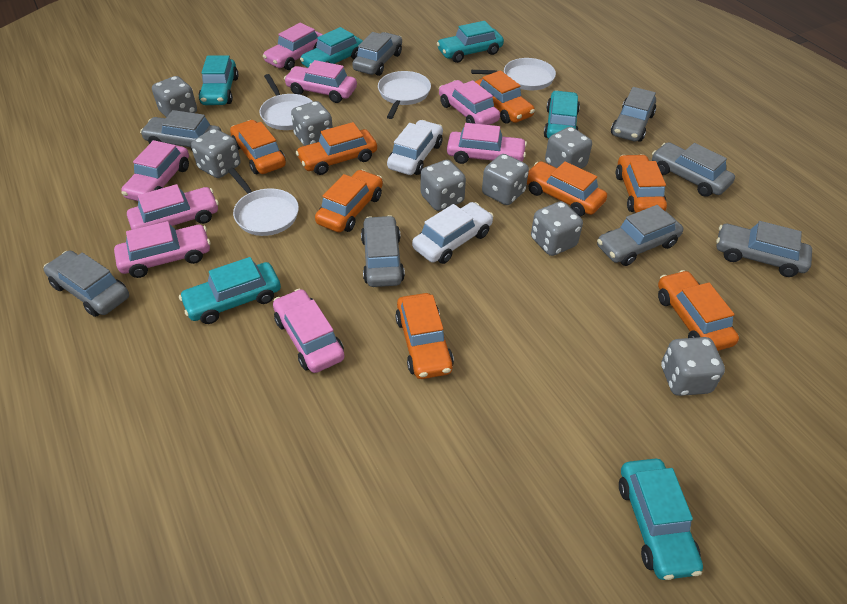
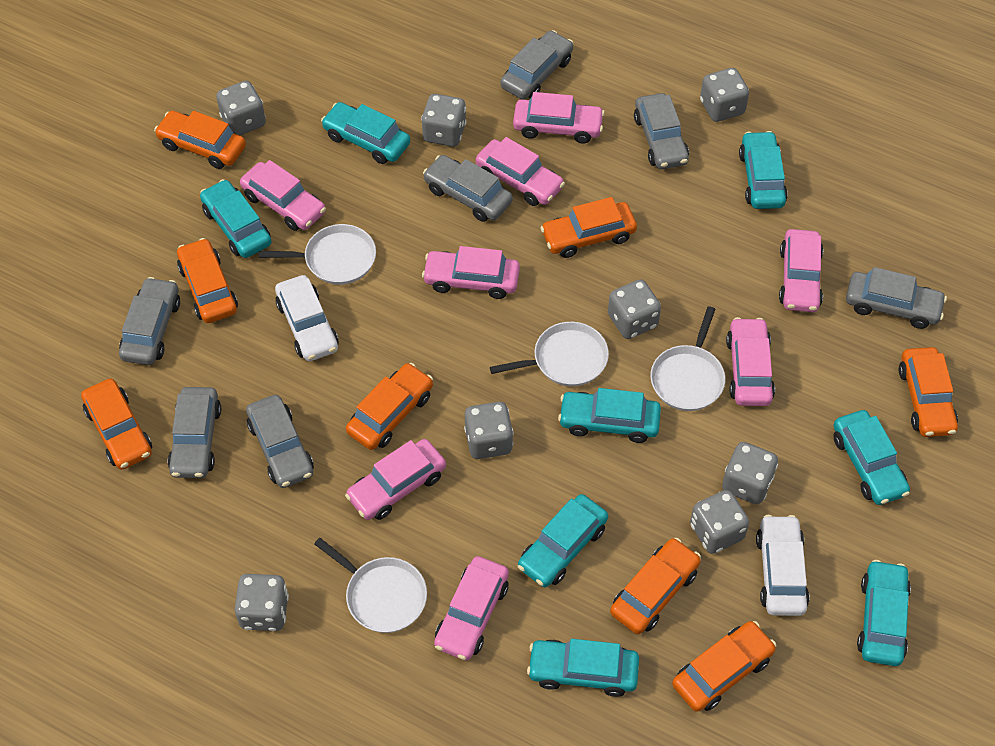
grey car: [44,250,129,317] [140,110,221,150] [352,32,402,76] [361,215,405,287] [597,205,683,266] [611,87,656,142] [652,142,735,197] [716,221,812,277] = 8 -> [119,277,180,365] [168,387,221,478] [246,395,314,488] [423,155,513,222] [500,30,573,100] [634,93,689,169] [846,267,947,329] = 7
turquoise car: [179,257,281,324] [198,55,238,105] [300,27,363,68] [437,21,504,63] [544,90,580,139] [619,458,703,580] = 6 -> [200,179,272,258] [321,102,410,164] [518,494,608,587] [527,639,639,697] [558,388,661,443] [739,131,788,209] [833,410,910,505] [857,560,911,666] = 8

